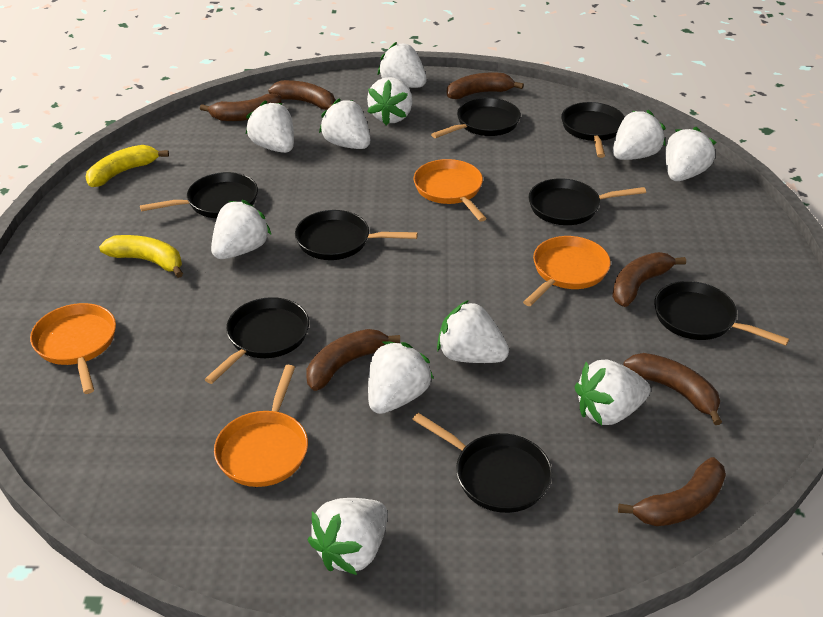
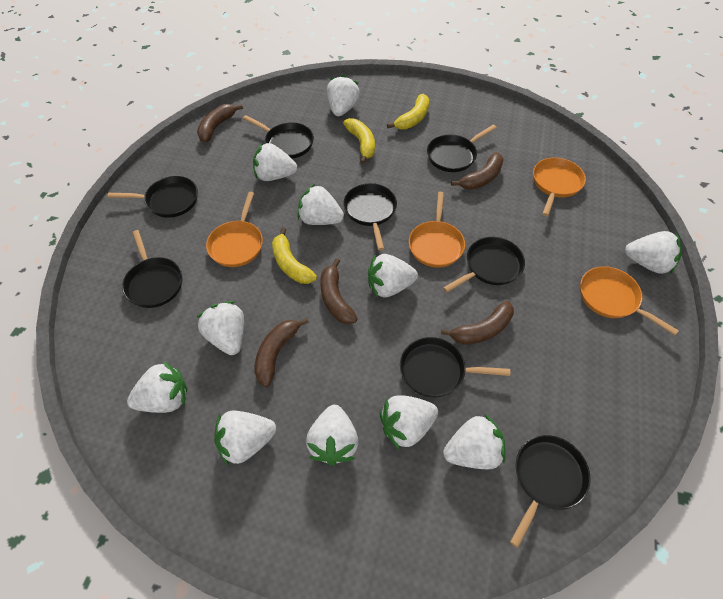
brown banana: [200,94,282,121] [268,80,335,110] [307,329,400,391] [447,73,524,99] [612,252,686,307] [618,457,726,526] [624,353,722,425] = 7 -> [197,104,243,143] [255,318,309,387] [320,258,358,324] [441,301,514,345] [451,152,504,190] = 5
yellow banana: [86,145,169,187] [99,235,183,278] = 2 -> [272,227,317,284] [343,118,375,164] [387,94,429,130] = 3

